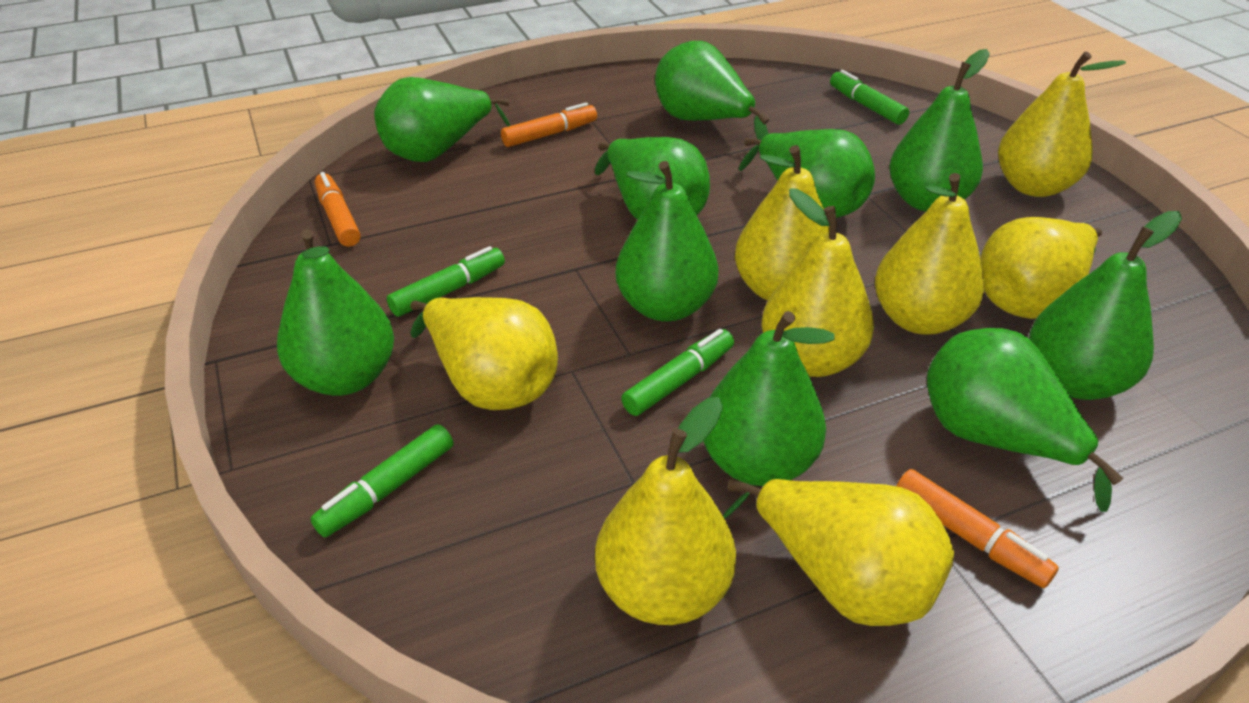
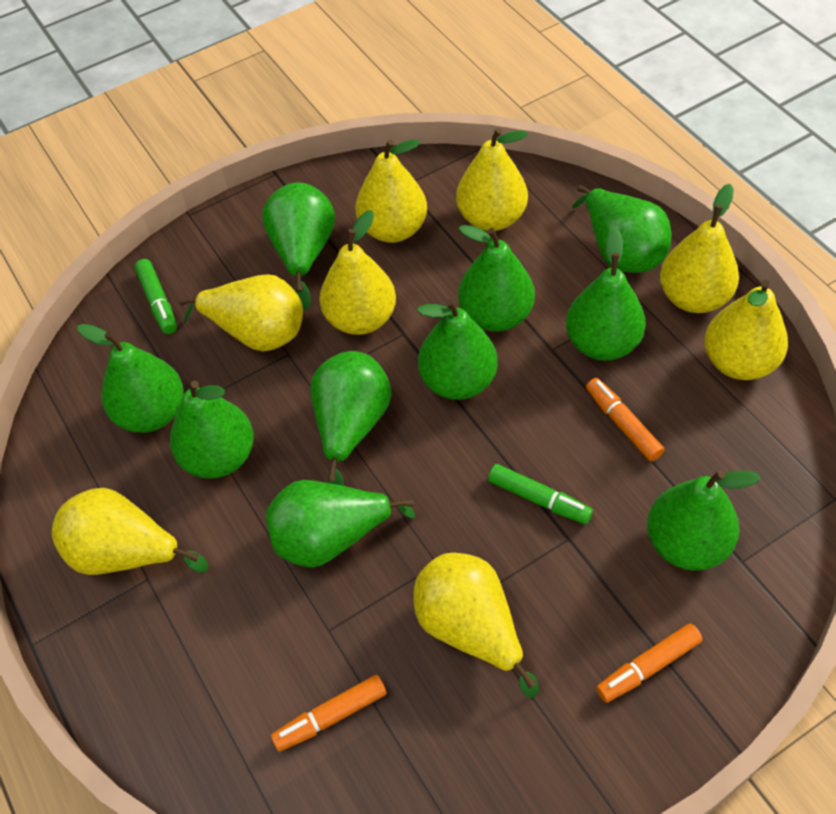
green marker: [310,424,453,537] [387,246,505,317] [621,329,734,416] [830,70,909,125] = 4 -> [135,259,177,334] [488,464,593,524] = 2

